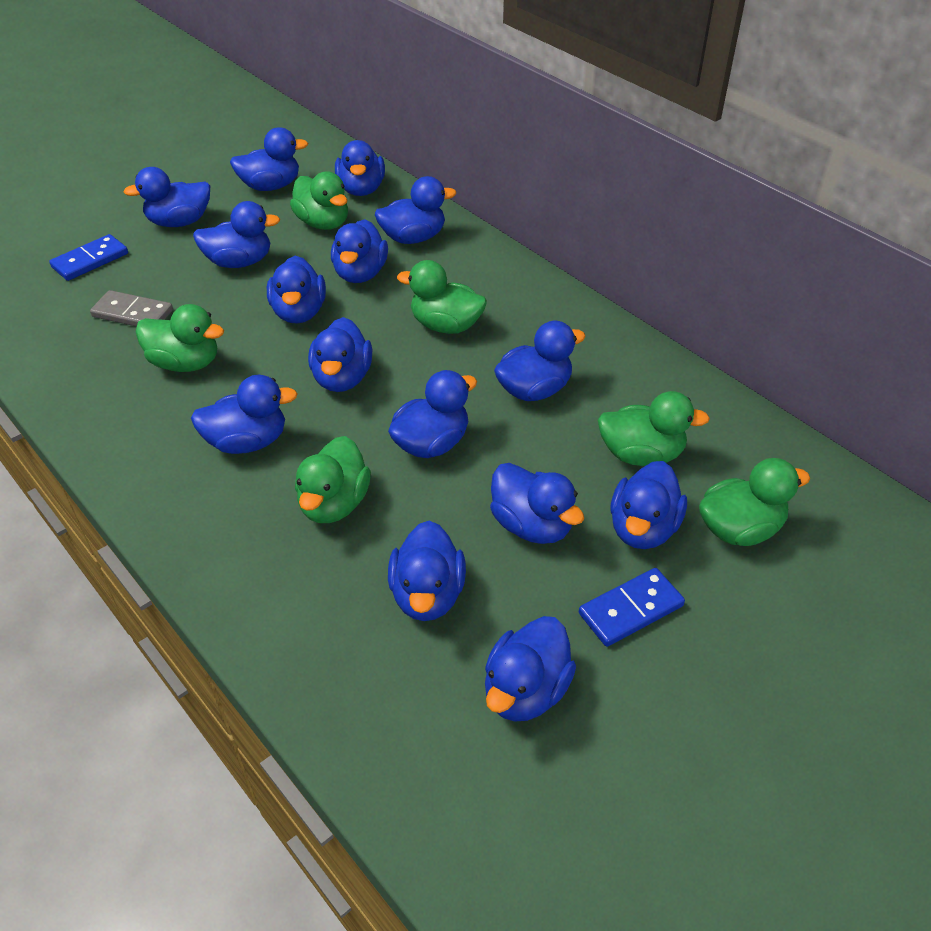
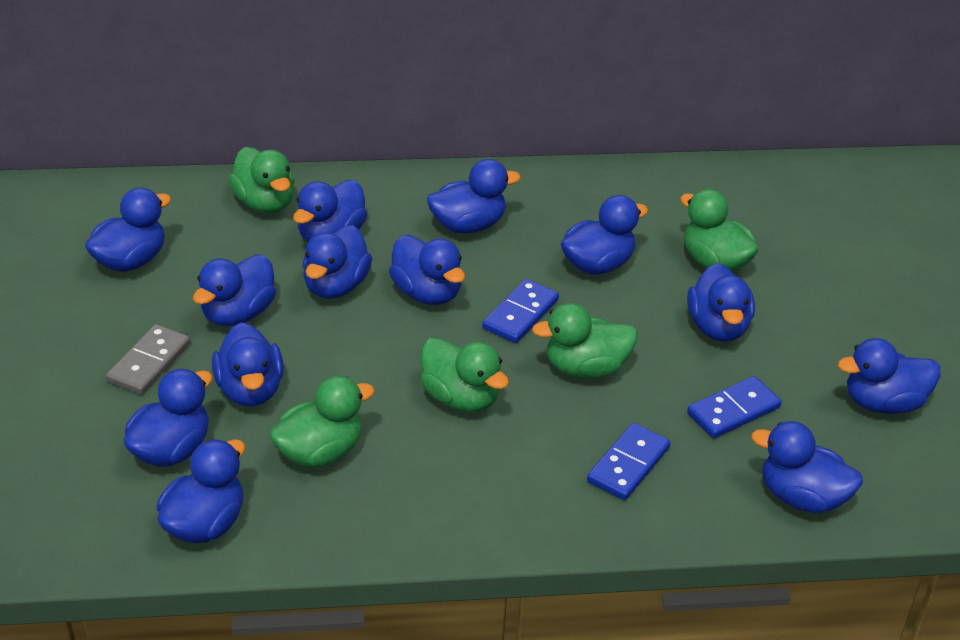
blue domino: [49,234,128,281] [579,568,685,647] = 2 -> [482,279,559,343] [587,423,671,500] [687,376,781,438] = 3
blue duck: [124,167,210,227] [191,375,298,454] [193,201,280,268] [230,127,308,191] [267,256,326,324] [308,317,372,392] [331,219,388,283] [335,140,385,196] [375,176,456,244] [388,370,477,458] [388,521,466,621] [485,616,576,722] [490,463,584,544] [494,321,586,401] [610,461,687,549] = 15 -> [85,188,171,272] [124,369,213,466] [157,439,245,543] [193,254,276,326] [212,322,284,406] [293,180,367,242] [303,225,372,299] [389,235,465,305] [427,159,521,233] [561,195,648,275] [687,263,755,342] [751,421,863,513] [838,338,941,414] = 13
green duck: [136,304,224,372] [290,171,348,230] [295,436,371,523] [397,260,487,334] [598,391,710,466] [699,458,810,546] = 6 -> [228,147,295,213] [270,376,375,468] [420,337,509,412] [532,303,638,378] [680,189,758,271] = 5

